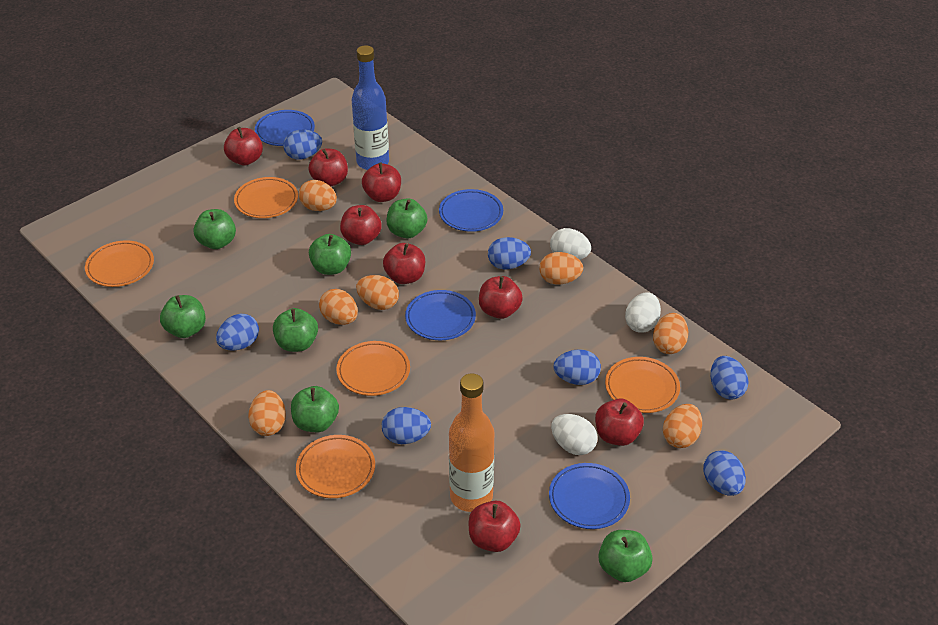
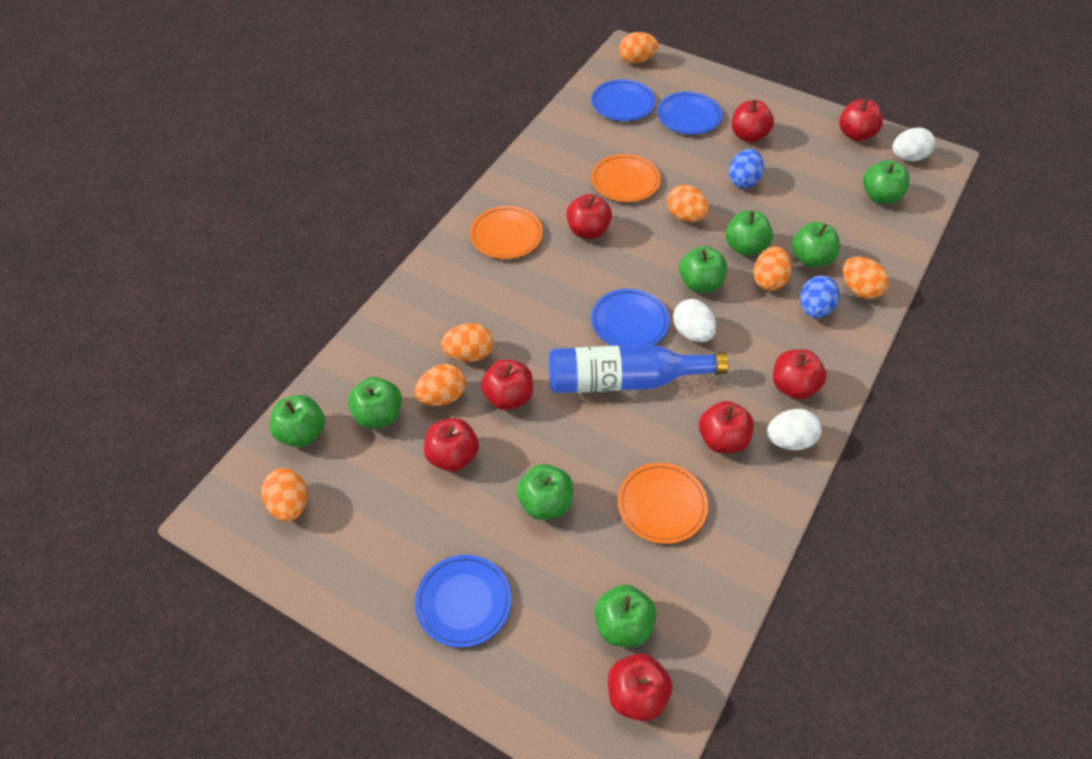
blue egg: [216,314,259,351] [283,130,322,160] [382,407,431,444] [488,237,531,270] [553,349,601,385] [703,450,746,496] [710,356,749,400] = 7 -> [729,149,764,188] [800,275,839,318] = 2
green apple: [160,295,206,338] [193,209,236,249] [273,308,318,352] [291,386,339,432] [309,234,351,275] [386,198,427,239] [598,530,653,582] = 7 -> [270,395,325,447] [348,377,402,429] [516,464,573,520] [594,584,657,647] [679,246,727,293] [726,211,773,256] [792,222,840,268] [863,160,910,204] = 8
orange bottle: [449,373,494,512] = 1 -> none = 0
orange plate: [85,240,154,287] [234,177,298,218] [296,435,375,498] [336,341,410,396] [605,357,680,413] = 5 -> [470,206,543,259] [592,154,661,202] [618,463,708,544] = 3

